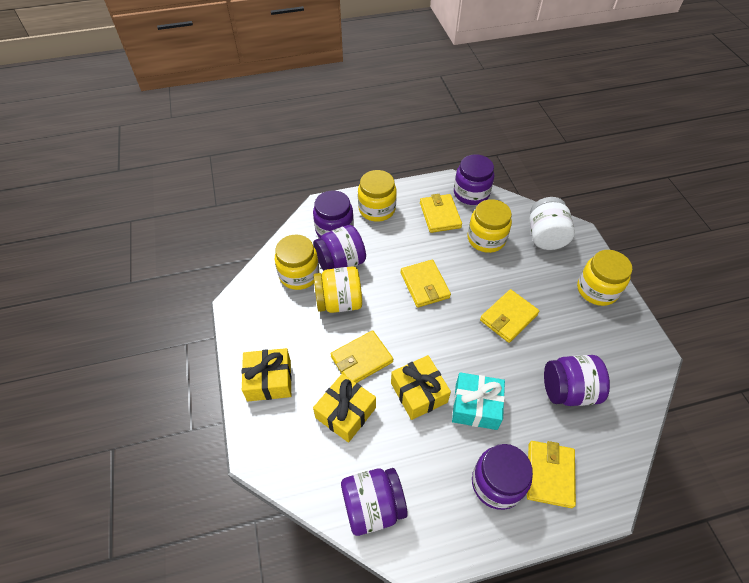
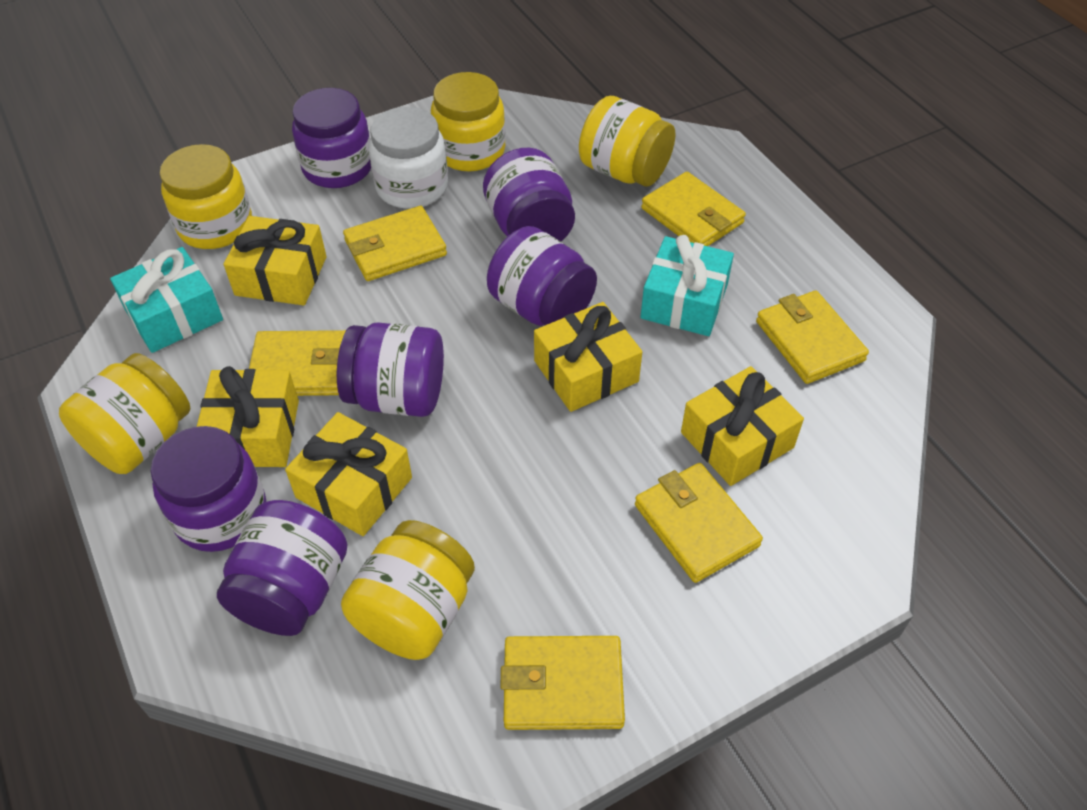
turquoise gift: [452,372,505,430] = 1 -> [110,247,223,353] [640,235,734,336] = 2
yellow gift: [242,348,292,401] [313,374,376,443] [391,355,451,420] = 3 -> [197,366,299,467] [224,216,327,306] [285,412,412,536] [534,302,642,412] [681,366,804,486] = 5
yellow wallet: [331,330,393,383] [401,260,451,308] [420,194,462,233] [480,289,539,343] [527,441,576,508] = 5 -> [249,330,346,396] [343,206,447,281] [500,636,625,730] [635,463,763,583] [641,172,746,246] [756,290,869,384] = 6

